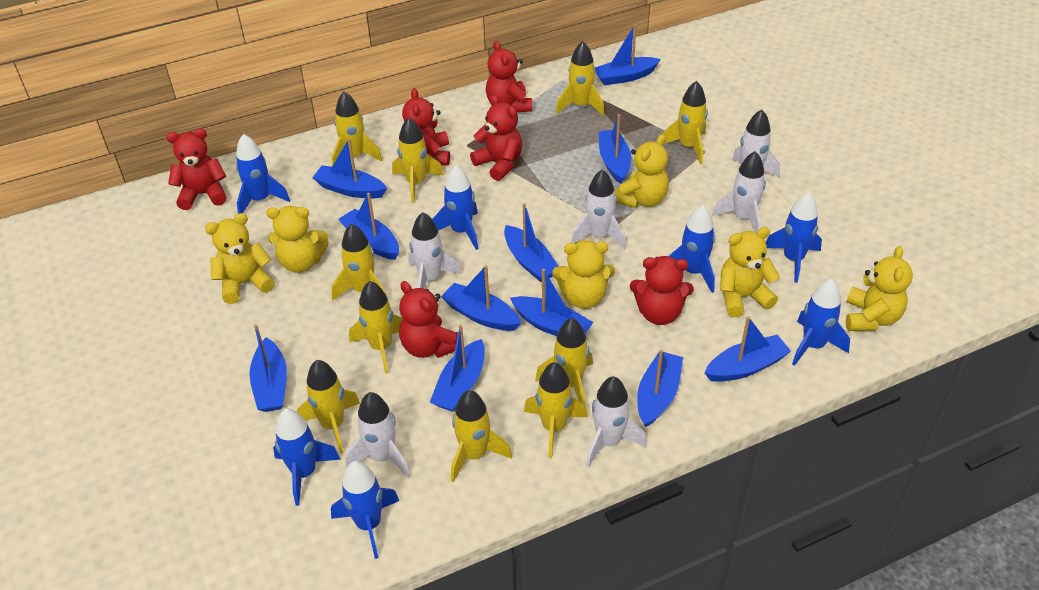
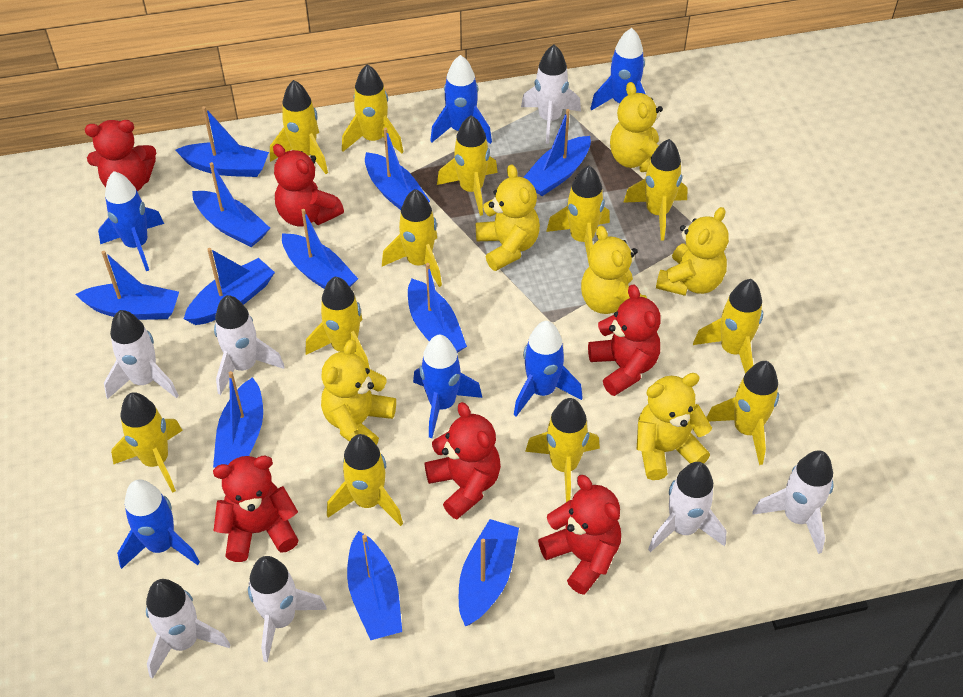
blue rocket: [236,134,290,214] [273,408,341,506] [331,461,399,559] [432,165,478,250] [669,205,715,293] [766,192,822,283] [792,279,850,366] = 7 -> [98,171,164,271] [117,479,200,569] [413,335,482,438] [430,55,492,144] [514,321,583,417] [590,28,646,111] = 6
white rocket: [345,392,411,478] [408,212,462,289] [570,169,626,250] [586,376,647,467] [712,151,766,233] [732,109,780,177] = 6 -> [104,310,179,399] [146,579,231,679] [214,295,285,395] [248,556,327,662] [521,45,581,144] [648,462,727,552] [753,450,834,554] = 7
yellow rocket: [297,360,360,454] [331,92,382,166] [331,224,386,301] [349,281,403,373] [392,117,444,203] [451,390,512,482] [524,362,588,458] [535,318,593,404] [556,41,604,116] [663,81,708,164] = 10 -> [111,392,183,493] [270,80,328,174] [305,277,370,369] [327,434,403,526] [342,64,403,154] [382,189,442,287] [437,115,498,216] [525,398,600,502] [546,166,610,266] [623,139,688,241] [693,279,763,373] [706,361,779,465] = 12

